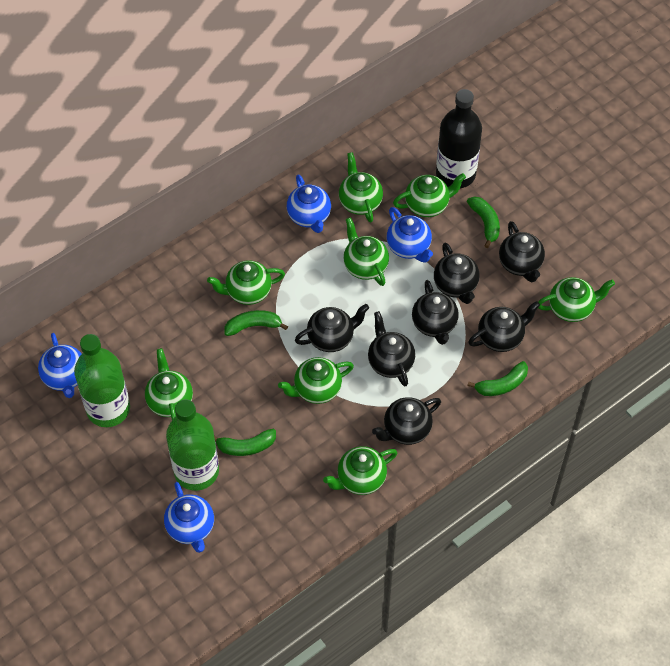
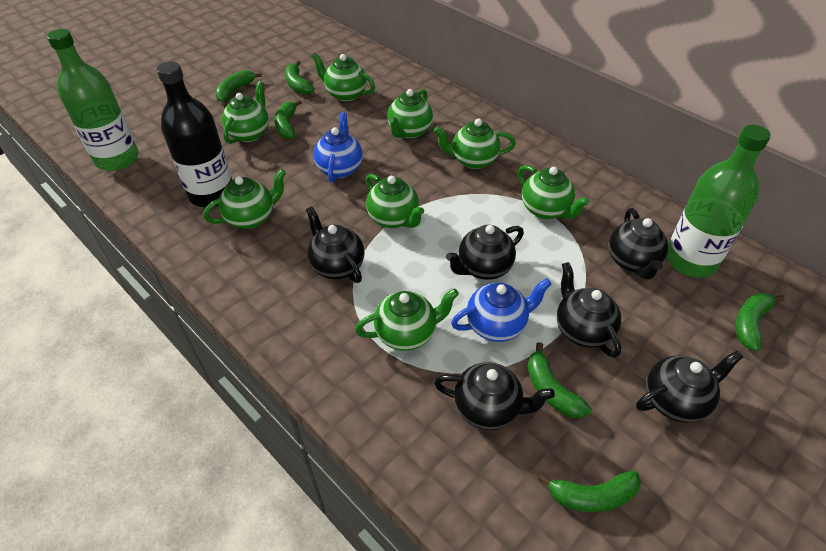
black teapot: [295,304,369,352] [368,311,415,386] [372,397,441,445] [412,280,459,345] [434,242,480,304] [468,301,540,352] [499,221,545,282] = 7 -> [306,206,364,283] [434,362,555,430] [446,225,524,280] [557,262,621,358] [608,208,668,279] [636,350,743,423] = 6
blue teapot: [38,333,82,398] [164,482,214,553] [287,174,331,233] [387,207,433,263] = 4 -> [314,112,363,183] [451,278,551,342] = 2
green banana: [214,429,276,456] [225,310,288,336] [467,196,500,248] [467,361,528,396] = 4 -> [215,70,262,102] [274,100,302,139] [285,61,314,95] [527,342,591,418] [538,471,641,512] [736,293,785,351] = 6

